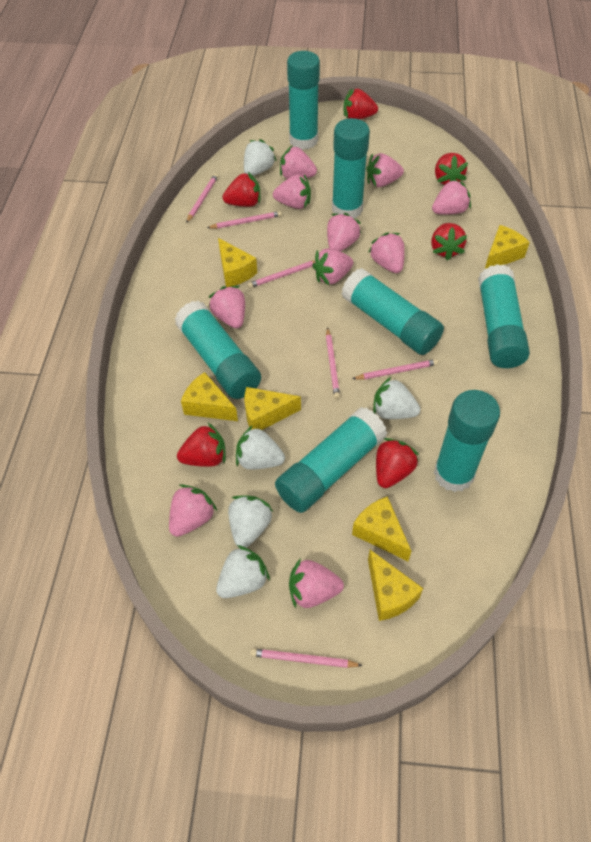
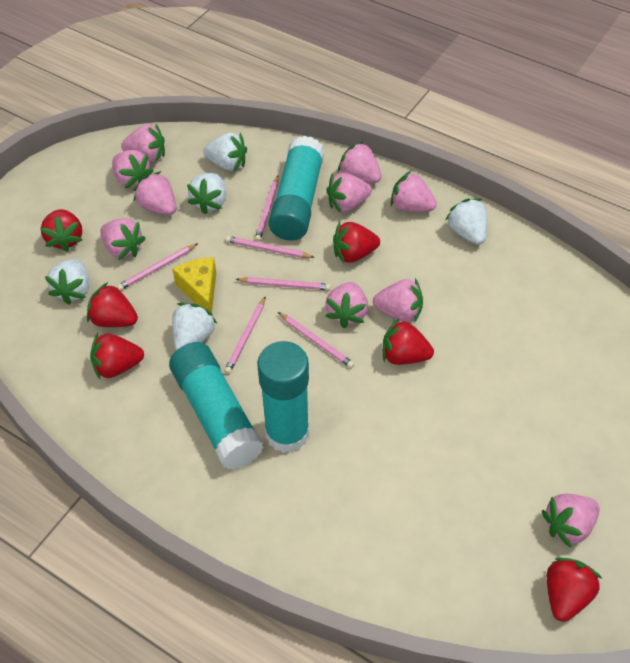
turquoise glue stick: [175,301,261,399] [275,407,387,513] [287,51,320,150] [332,118,370,218] [341,268,444,355] [434,390,500,492] [478,264,530,368] = 7 -> [169,342,264,469] [257,341,309,453] [269,136,325,241] = 3
yellow cheese: [181,372,238,421] [218,238,257,287] [244,387,301,430] [352,496,411,561] [368,550,423,621] [485,225,530,269] = 6 -> [172,257,216,313] = 1

